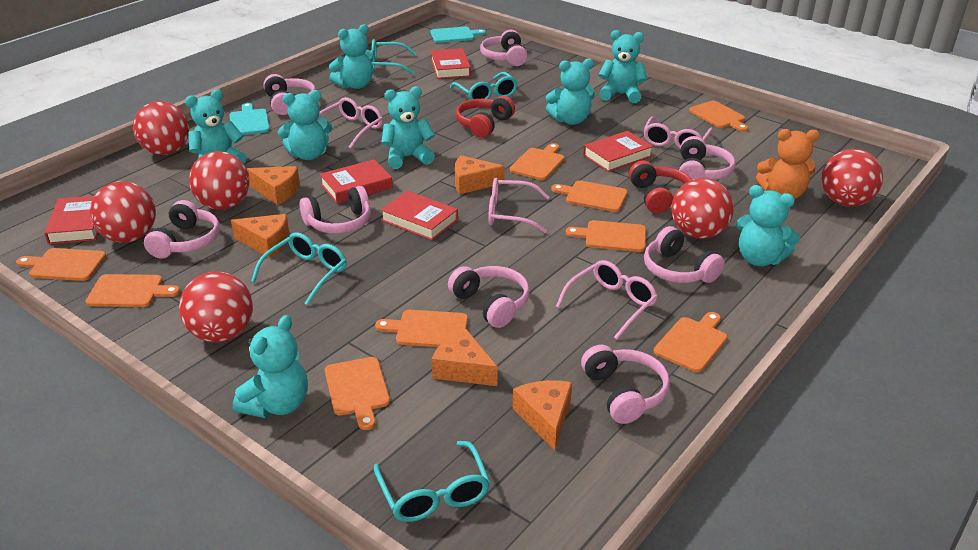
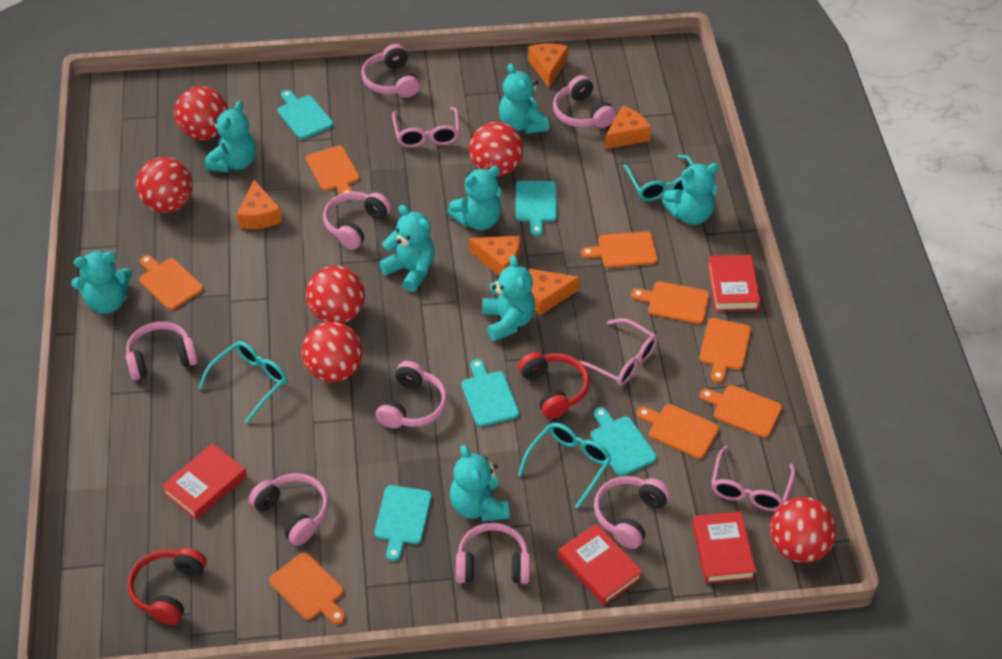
orange cutting board: [16,248,106,281] [86,274,180,307] [325,357,390,430] [375,310,468,347] [510,143,564,180] [551,180,628,212] [566,220,646,252] [654,312,727,372] [689,101,748,132] = 9 -> [139,255,203,310] [269,552,345,624] [306,146,360,194] [581,231,658,268] [631,281,709,324] [637,404,719,459] [699,318,751,383] [700,385,782,438] = 8
orange teddy bear: [756,129,820,199] = 1 -> none = 0
pink glasses: [318,97,383,149] [488,178,550,233] [556,260,658,340] [643,117,713,149] = 4 -> [392,107,460,147] [579,318,657,386] [711,446,795,511] = 3
red book: [44,196,98,244] [319,159,393,204] [380,191,458,240] [431,48,471,79] [583,131,653,172] = 5 -> [162,443,247,520] [558,523,643,605] [692,512,756,584] [707,255,761,311] = 4
turquoise cutting board: [229,103,270,135] [430,27,486,43] = 2 -> [278,90,333,139] [374,485,432,561] [462,359,519,427] [516,181,557,236] [591,407,657,476] = 5
turquoise glasses: [251,232,347,305] [370,39,416,75] [374,441,490,522] [450,72,518,100] = 4 -> [198,341,287,423] [518,423,611,508] [623,155,693,201] = 3

